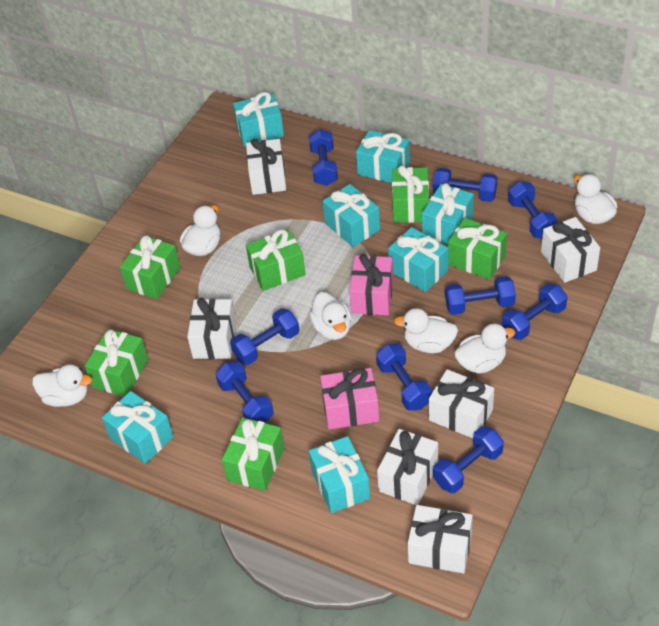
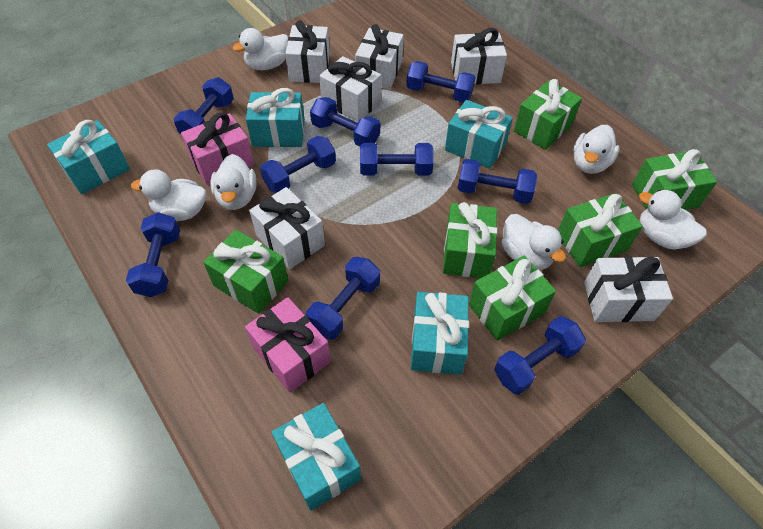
turquoise gift: [102,391,173,464] [233,92,284,146] [309,436,370,513] [323,184,380,247] [356,130,410,183] [388,227,448,292] [422,183,474,244] = 7 -> [47,120,130,194] [246,88,305,147] [272,403,361,511] [411,292,469,375] [445,100,513,169] = 5

